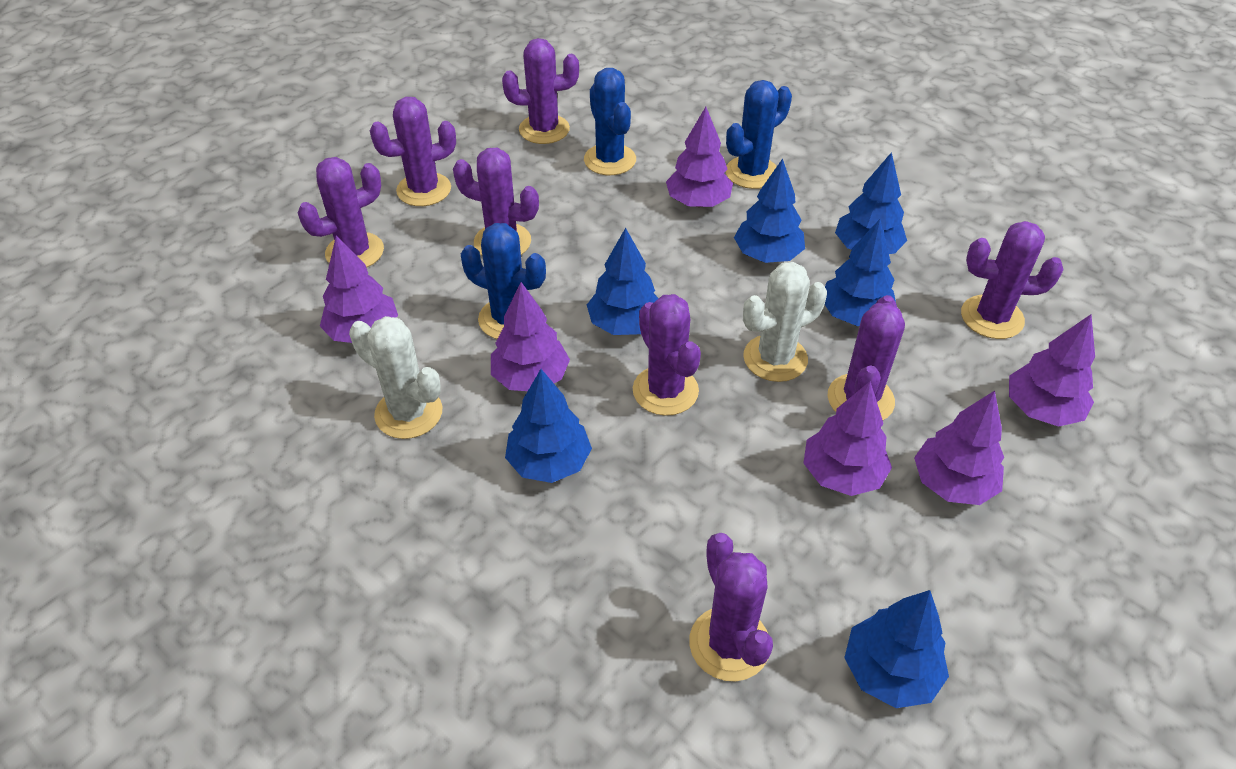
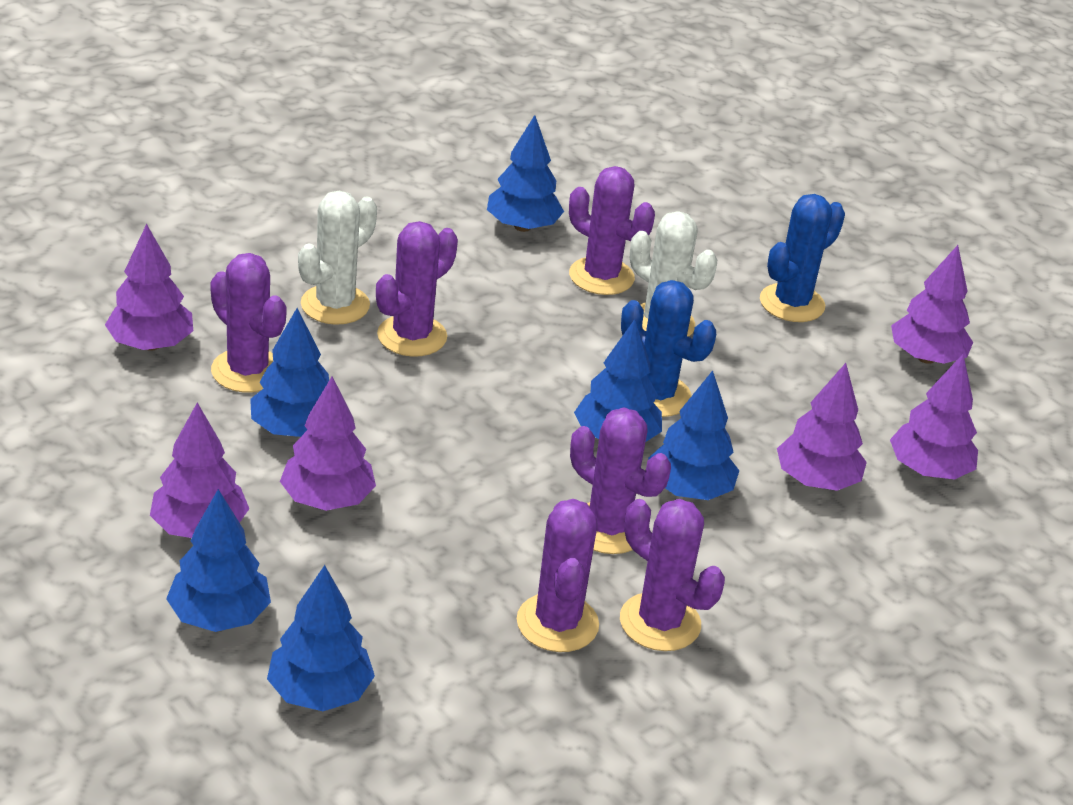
blue cactus: [461,223,546,339] [584,68,636,175] [726,80,792,189] = 3 -> [621,280,716,417] [760,194,845,322] = 2
purple cactus: [298,157,384,268] [370,97,456,206] [453,148,539,255] [502,38,579,144] [633,294,701,416] [689,533,773,681] [828,295,905,420] [961,221,1064,339] = 8 -> [210,253,287,392] [376,221,458,357] [517,499,599,652] [569,166,655,295] [570,407,671,554] [620,499,725,651] = 6

